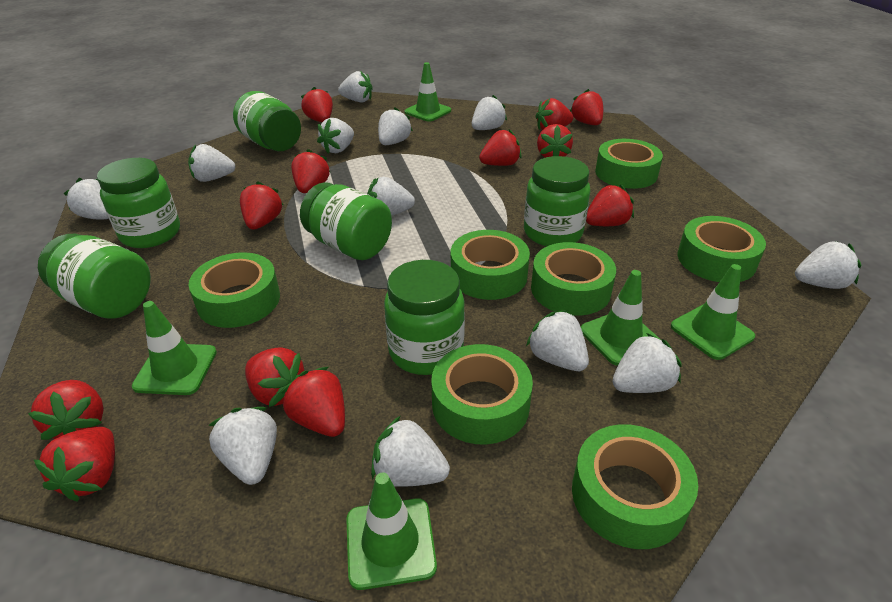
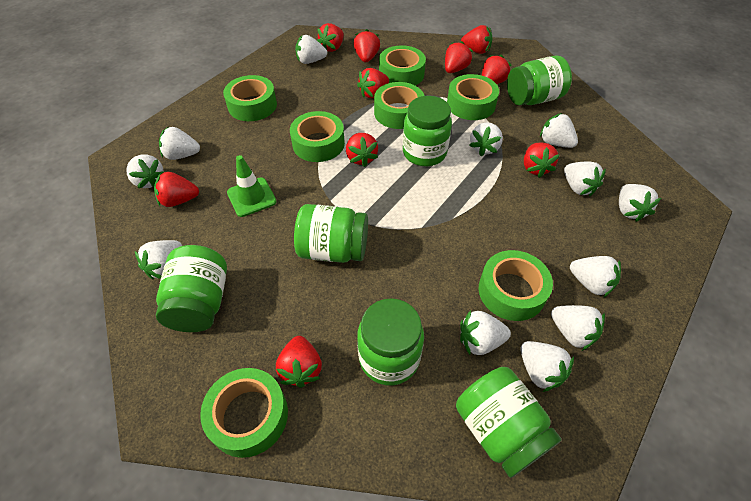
green traffic cone: [132,301,217,395] [346,472,437,590] [405,62,451,122] [581,270,661,366] [671,264,755,360] = 5 -> [227,155,277,217] = 1
red strawberry: [28,380,104,440] [34,427,115,502] [240,181,283,230] [245,347,304,407] [281,367,345,437] [291,149,330,193] [301,87,333,122] [479,129,521,166] [535,98,573,130] [537,124,573,158] [570,89,603,125] [586,184,634,226] = 12 -> [154,172,199,207] [276,336,322,388] [317,23,344,52] [346,133,378,167] [354,29,380,62] [357,68,389,98] [445,41,473,73] [461,25,492,54] [482,55,511,84] [524,142,560,178] = 10

